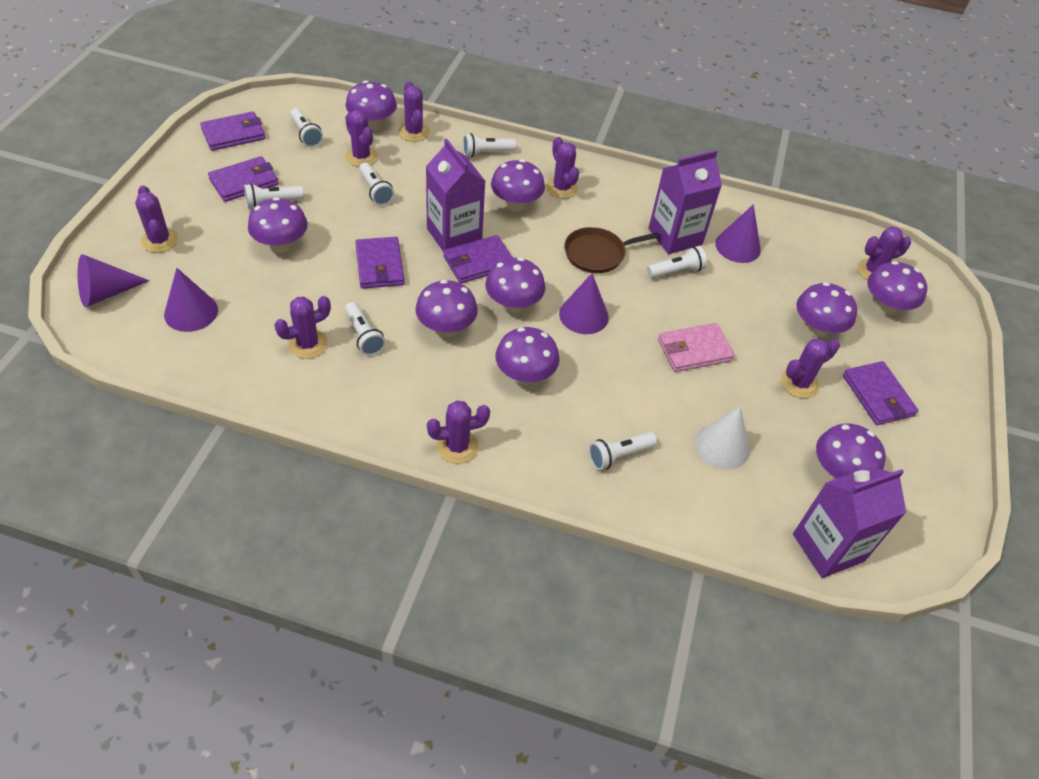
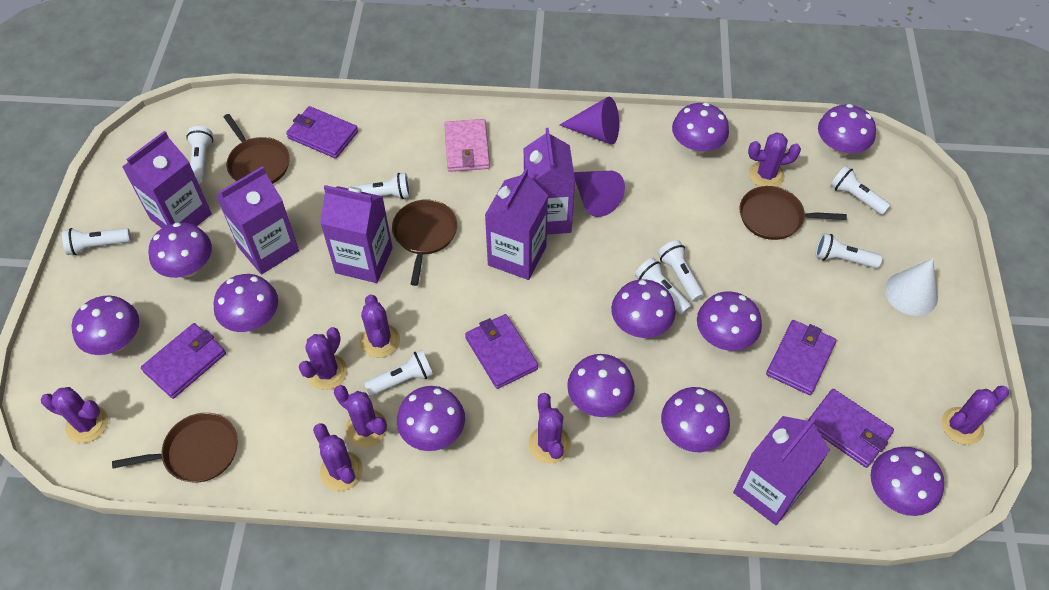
brown pan: [564,227,660,273] = 1 -> [112,413,238,482] [224,114,290,184] [392,200,457,286] [740,186,847,240] = 4
purple carton: [426,138,485,251] [648,150,722,254] [793,466,906,578] = 3 -> [122,131,212,228] [216,166,299,275] [320,185,393,283] [485,169,548,280] [524,128,575,235] [733,416,830,525] = 6
purple cone: [77,254,150,307] [164,268,218,332] [559,273,609,334] [715,204,761,263] = 4 -> [560,97,619,144] [574,171,625,217] = 2
purple mushroom: [248,197,308,253] [346,81,397,130] [415,280,478,337] [485,257,545,313] [491,159,545,211] [495,327,560,385] [796,282,857,337] [816,424,886,480] [867,261,927,315] = 9 -> [72,295,139,355] [148,222,212,278] [213,274,278,332] [397,386,465,451] [567,354,635,417] [611,279,676,338] [661,387,730,452] [672,102,729,155] [697,292,762,351] [818,104,876,157] [871,447,944,516] = 11
white flashlight: [244,183,304,209] [290,108,323,147] [345,302,386,356] [359,163,394,206] [463,133,516,157] [589,432,657,470] [647,246,707,278] = 7 -> [62,228,131,255] [186,126,213,184] [351,173,410,199] [364,350,433,396] [635,257,692,315] [658,240,704,302] [816,233,882,268] [831,166,891,215] = 8

